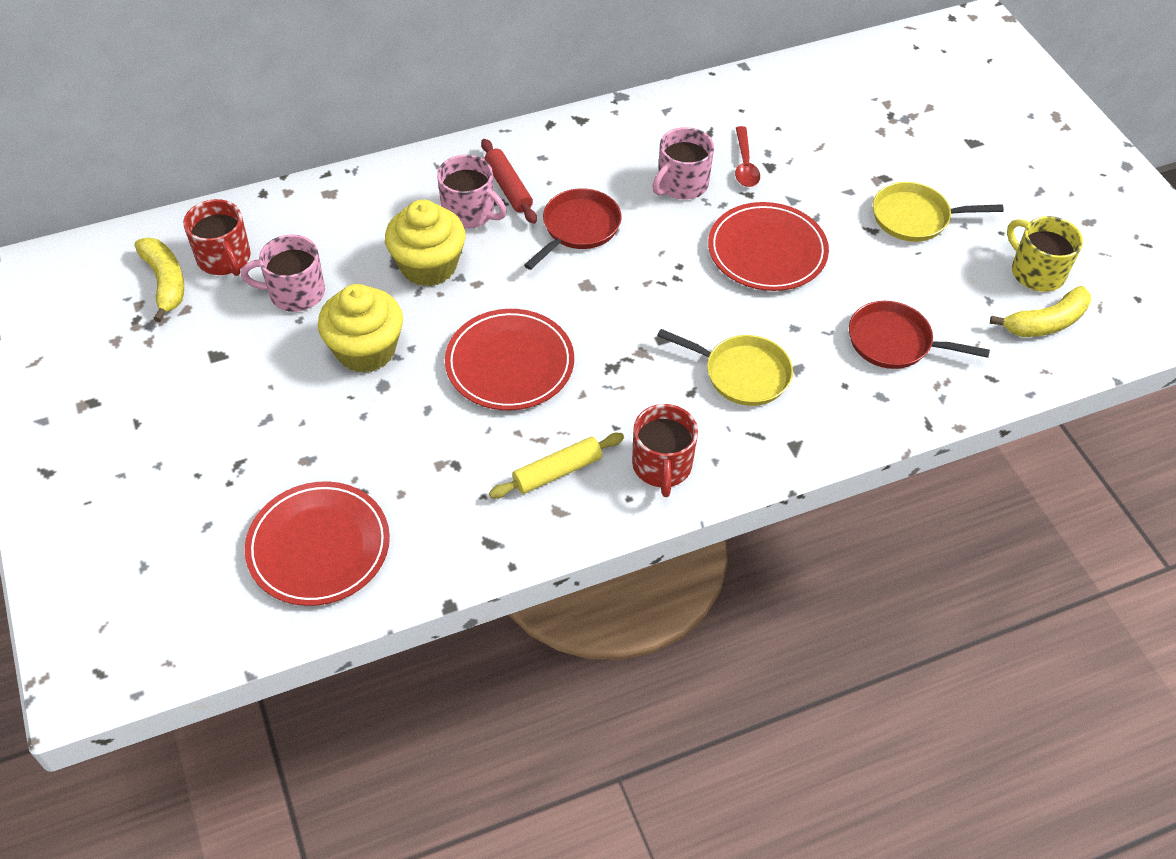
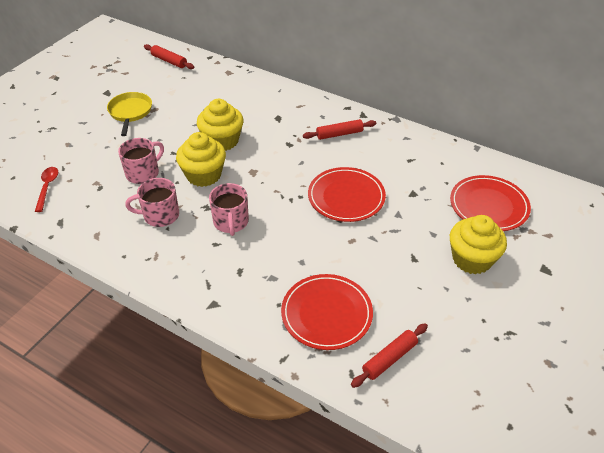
red mug: [183,199,251,276] [632,404,698,497] = 2 -> none = 0
red pan: [524,188,621,270] [849,301,990,369] = 2 -> none = 0
red rolling pin: [481,139,537,224] = 1 -> [144,44,194,69] [303,119,376,140] [351,323,428,388] = 3
yellow banana: [134,238,184,322] [990,286,1091,337] = 2 -> none = 0
yellow cupcake: [318,284,403,373] [385,200,466,286] = 2 -> [176,132,226,187] [197,99,243,151] [450,215,507,274] = 3
yellow mug: [1007,216,1083,292] = 1 -> none = 0
yellow pan: [657,329,793,406] [873,182,1004,242] = 2 -> [107,92,152,136] = 1
yellow rolling pin: [489,433,624,498] = 1 -> none = 0

